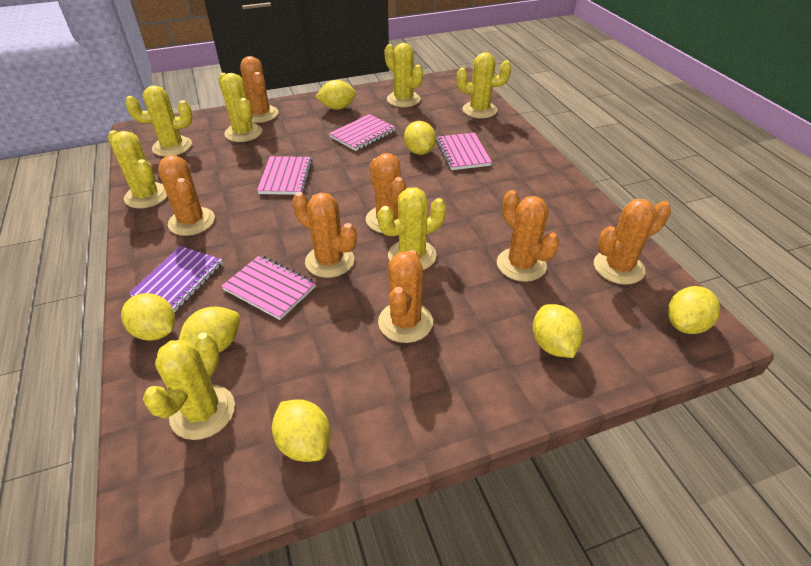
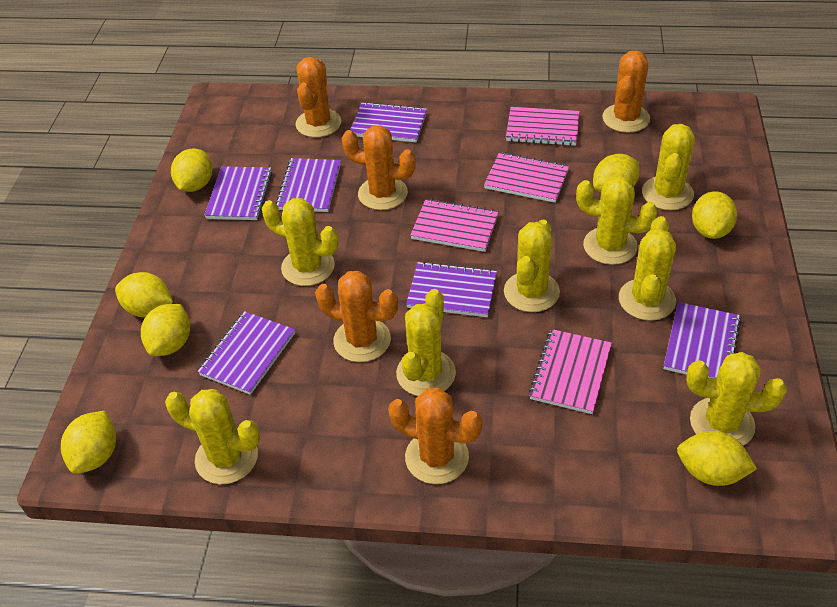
orange cactus: [158,155,215,236] [240,56,278,123] [292,192,357,278] [366,153,406,233] [378,250,433,343] [497,190,559,282] [594,199,671,285] = 7 -> [295,57,341,138] [315,271,398,362] [342,125,416,210] [388,388,482,484] [602,51,650,133] = 5
purple notebook: [129,246,223,312] = 1 -> [198,311,295,395] [204,166,272,220] [276,158,341,212] [350,102,427,142] [406,261,497,317] [664,302,741,378] = 6
yellow cactus: [108,130,167,209] [125,86,193,157] [143,332,235,440] [218,73,262,142] [377,187,446,270] [384,43,423,107] [457,52,511,119] = 7 -> [165,389,260,484] [262,198,339,286] [396,289,456,396] [504,220,560,312] [576,176,658,265] [619,216,676,321] [642,124,695,210] [687,352,787,446] = 8

